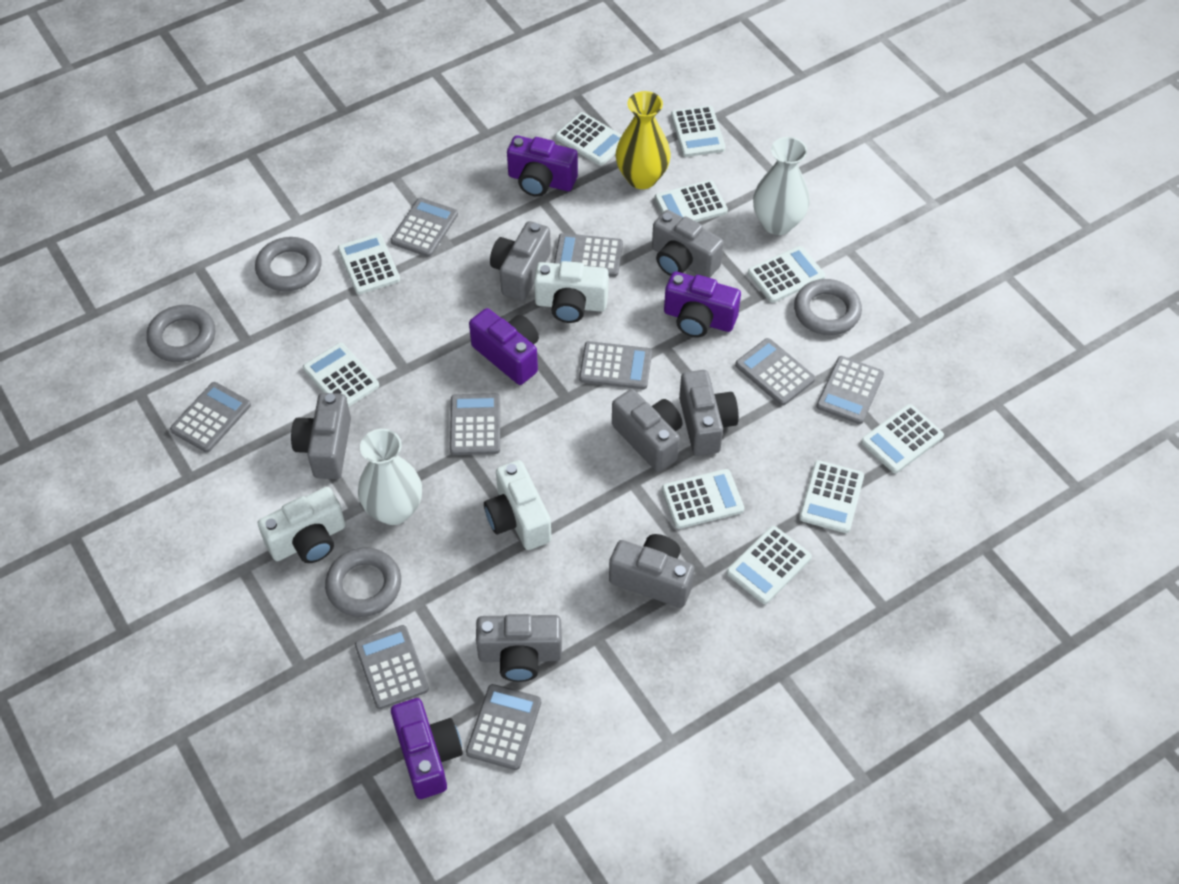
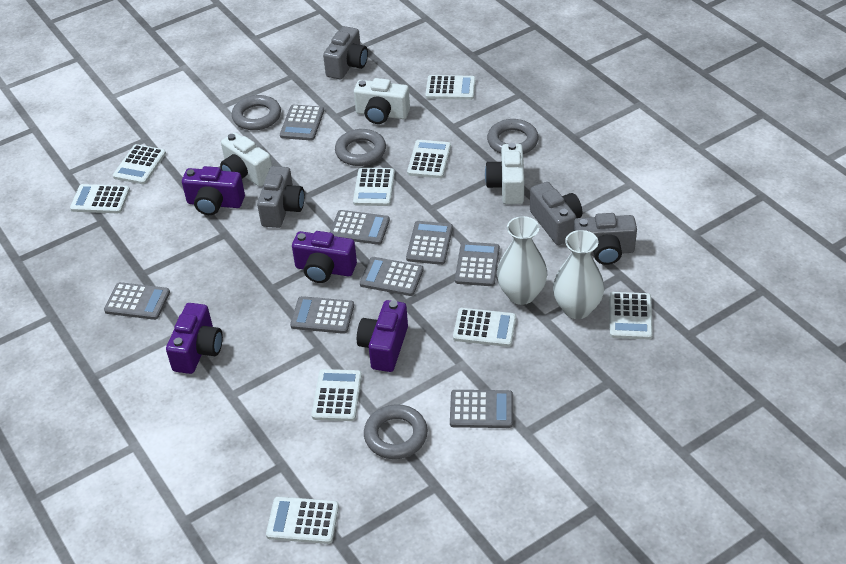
grey calculator: [170,382,251,453] [355,625,429,709] [390,198,458,257] [450,393,500,455] [466,684,541,770] [554,233,623,277] [579,341,652,389] [735,338,815,406] [816,356,884,424] = 9 -> [104,282,170,320] [280,105,324,141] [290,296,354,334] [329,210,390,245] [360,257,424,296] [406,221,453,265] [450,390,513,428] [455,242,500,286] = 8
grey camera: [291,393,351,479] [476,614,562,682] [490,221,551,301] [609,534,694,608] [612,389,683,472] [652,210,724,278] [679,370,739,456] = 7 -> [257,166,304,228] [323,26,368,79] [530,182,582,245] [573,213,637,265] = 4
white calculator: [303,343,379,407] [338,233,400,294] [555,112,622,166] [655,180,728,222] [662,469,744,529] [671,106,726,157] [727,526,812,604] [748,246,825,303] [799,460,864,533] [861,404,944,473] = 10 -> [70,184,130,213] [113,144,166,184] [266,497,339,544] [312,369,362,421] [353,168,395,206] [407,140,451,178] [425,75,476,100] [453,308,516,347] [609,292,653,340] = 9
yellow vase: [616,91,671,189] = 1 -> none = 0

